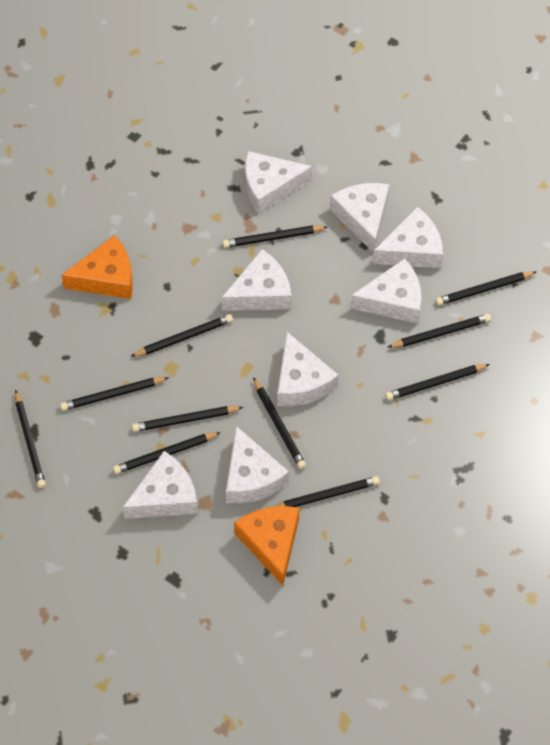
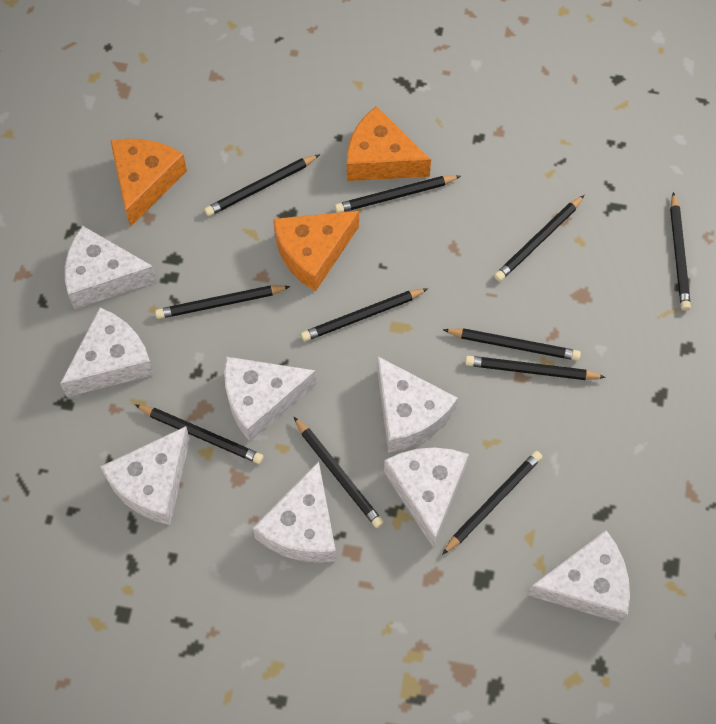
orange cheese: [62,235,133,299] [234,506,300,586] = 2 -> [110,139,187,227] [273,211,359,292] [347,106,431,181] = 3

